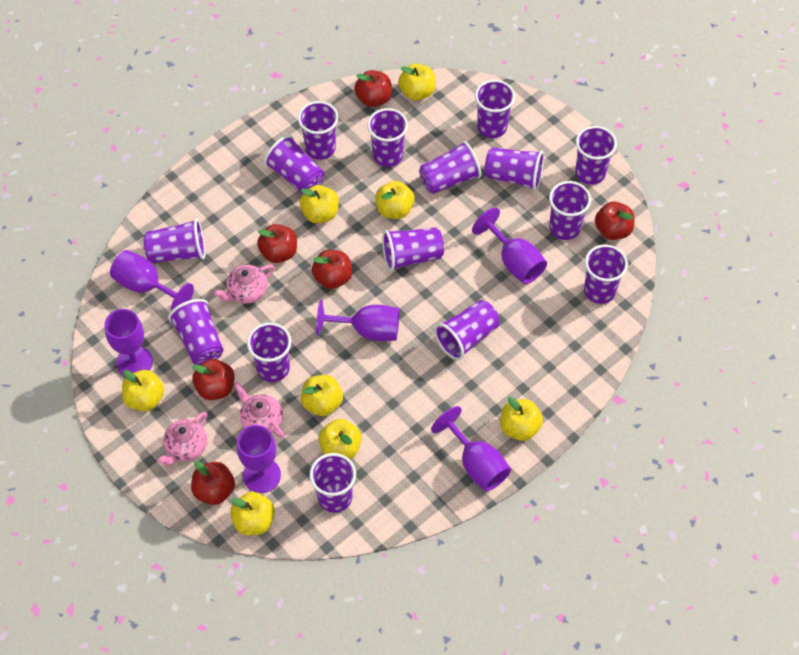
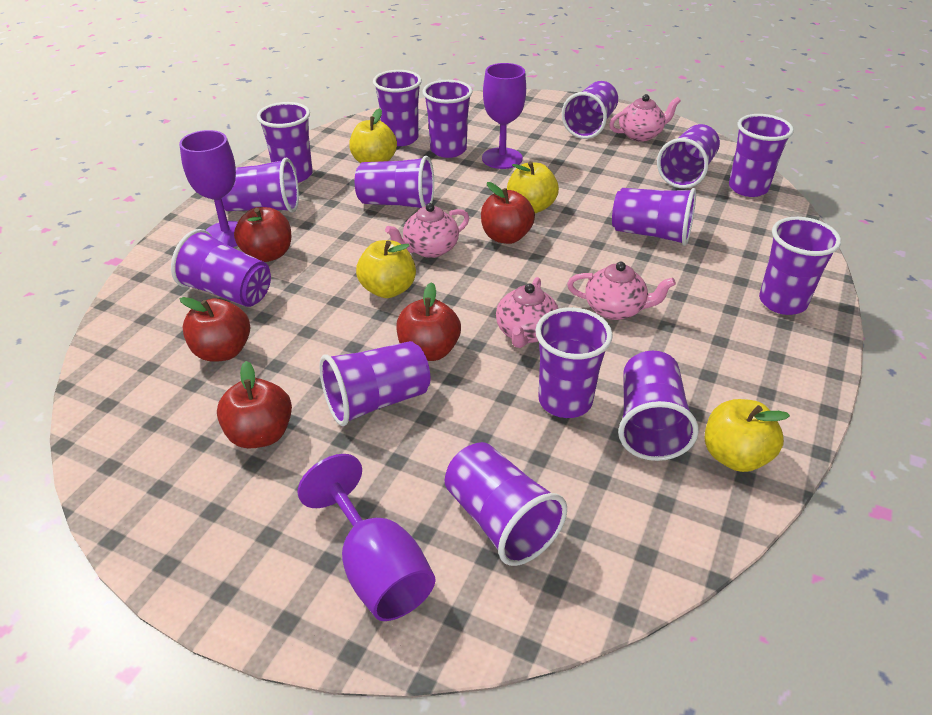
pink teapot: [158,412,207,466] [214,264,275,304] [234,382,285,439] = 3 -> [385,203,469,258] [496,277,559,348] [567,262,676,320] [609,94,681,141] = 4
purple goblet: [104,309,153,376] [110,250,194,311] [237,425,281,493] [316,300,399,341] [431,406,511,492] [472,208,547,284] = 6 -> [179,130,238,247] [297,454,435,621] [482,63,526,169] = 3
red apple: [191,461,235,505] [192,359,235,400] [257,224,297,263] [312,250,352,289] [354,70,392,107] [595,202,635,240] = 6 -> [180,297,250,362] [217,361,292,448] [234,207,291,262] [396,282,461,361] [481,182,535,244] = 5
yellow apple: [122,370,164,411] [230,492,275,535] [300,185,339,223] [301,375,343,416] [318,419,362,459] [375,181,415,219] [398,64,436,100] [500,397,543,441] = 8 -> [349,108,397,163] [356,240,416,298] [507,161,559,213] [705,399,790,472] = 4

